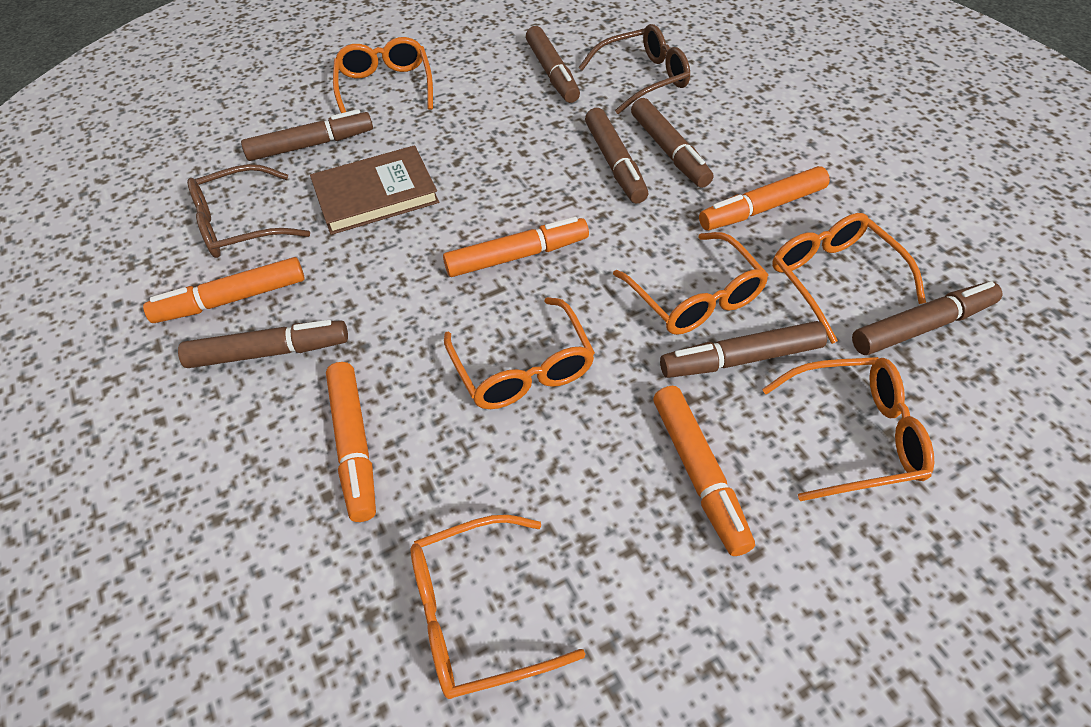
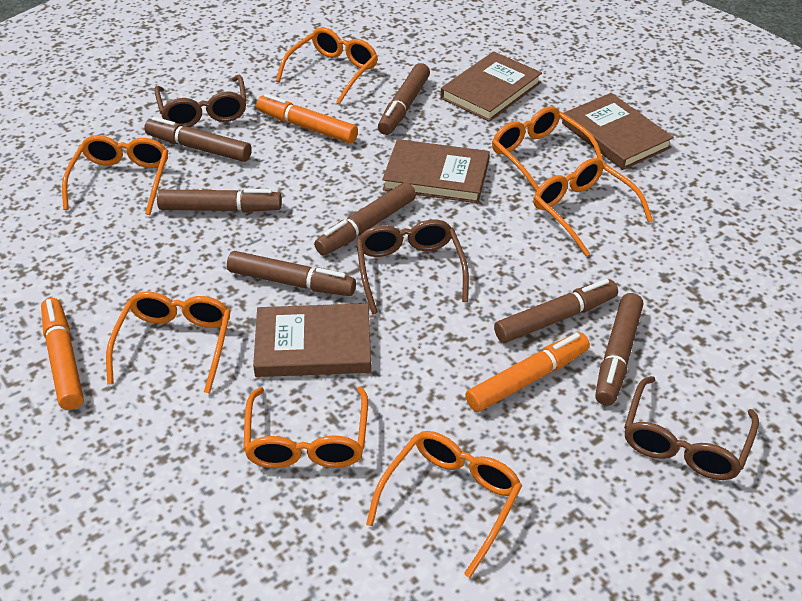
brown book: [310,145,439,235] = 1 -> [253,303,371,377] [382,139,490,203] [440,51,542,122] [562,93,674,170] = 4
brown glasses: [187,164,310,258] [578,24,690,114] = 2 -> [154,75,247,127] [356,219,469,314] [624,376,759,480] = 3
orange glasses: [333,37,433,113] [410,515,585,699] [444,297,595,409] [613,232,769,335] [762,357,934,501] [772,213,926,344] = 6 -> [62,135,168,215] [106,292,231,394] [243,387,368,468] [276,27,378,105] [366,431,522,578] [492,106,604,191] [533,158,653,256] = 7
orange marker: [143,257,304,323] [326,362,376,522] [443,217,589,277] [653,386,755,556] [699,166,830,230] = 5 -> [41,298,84,410] [256,94,358,143] [465,332,590,412] = 3

